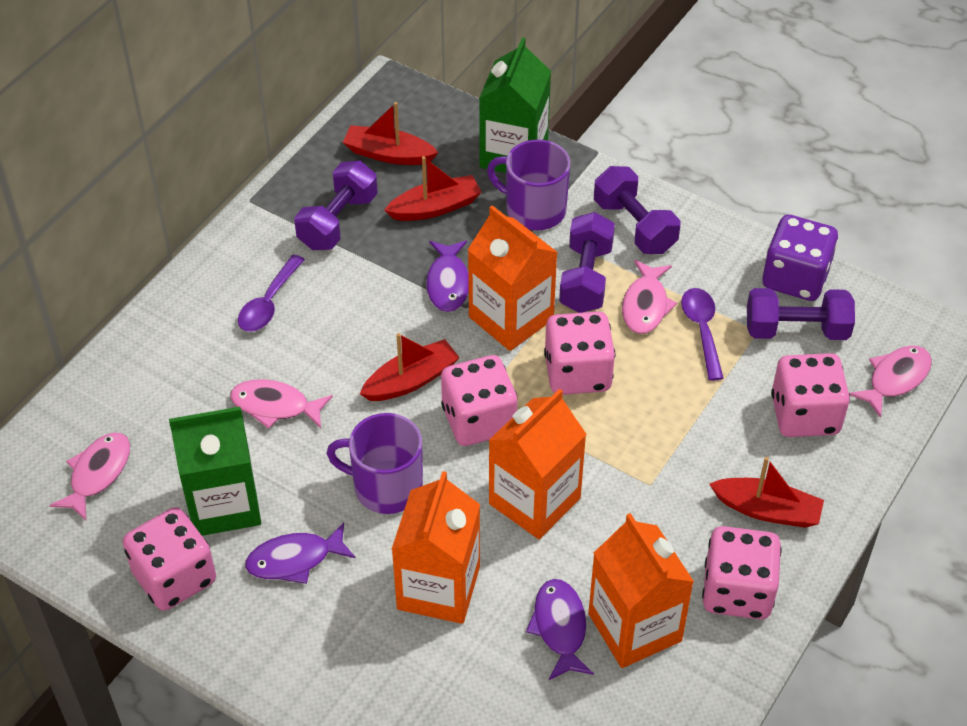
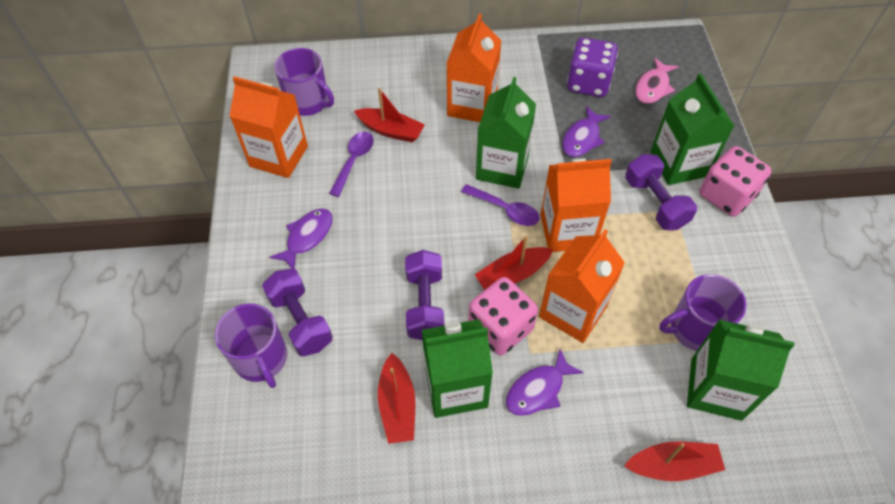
green carton: [169,407,261,536] [479,37,551,173] = 2 -> [422,319,493,418] [476,77,536,189] [650,73,734,185] [687,320,795,421] = 4
pink dice: [123,507,216,611] [441,355,518,446] [544,311,615,395] [702,526,782,619] [771,353,850,437] = 5 -> [468,277,538,355] [699,146,772,217] = 2
pink fish: [49,433,130,520] [230,379,333,429] [622,260,677,334] [849,346,932,418] = 4 -> [635,58,679,104] = 1
purple dumbbell: [294,161,378,250] [559,212,615,313] [594,166,680,254] [747,288,855,340] = 4 -> [262,269,333,356] [405,250,444,340] [625,154,697,230] = 3
purple mug: [326,413,423,514] [487,140,570,230] = 2 -> [215,304,287,388] [274,48,334,116] [659,274,747,351] = 3

